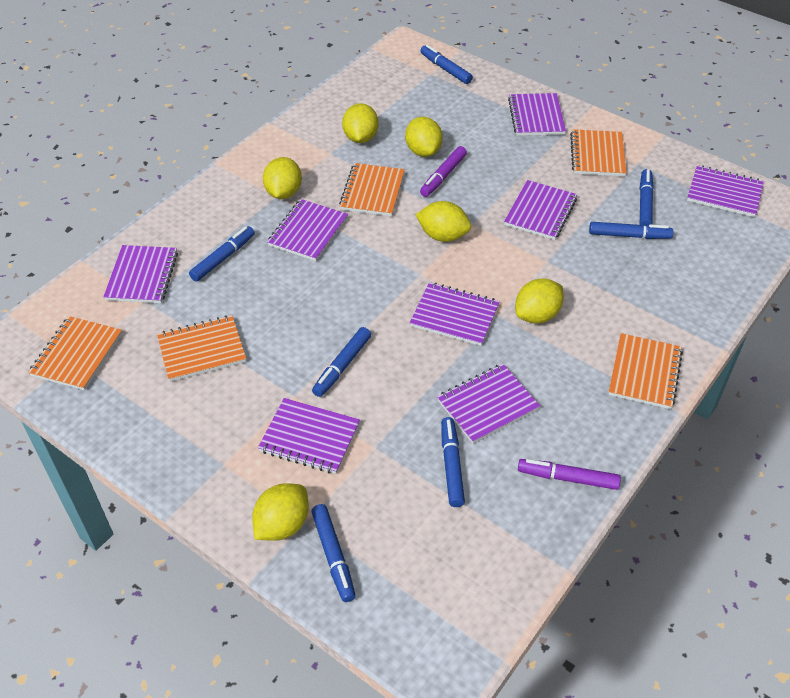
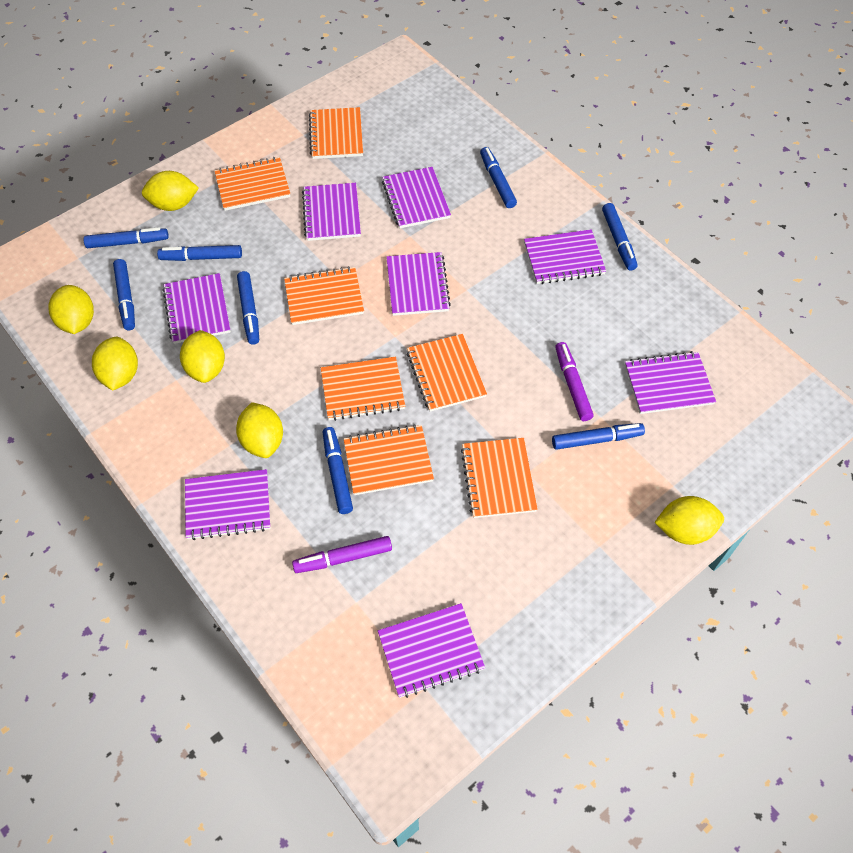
blue marker: [189,226,255,282] [311,504,356,602] [312,327,371,397] [421,45,473,84] [441,417,465,507] [589,222,674,239] [640,169,654,226] = 7 -> [84,227,169,248] [113,259,135,330] [157,245,242,261] [237,271,259,345] [323,427,353,514] [480,147,517,208] [552,423,645,450] [602,203,638,271] = 8
orange notebook: [28,316,122,390] [157,315,246,382] [339,163,405,216] [570,129,626,176] [608,333,683,409] = 5 -> [214,157,290,211] [284,266,364,325] [309,107,363,159] [321,357,405,421] [344,424,434,495] [407,334,487,412] [461,438,538,518] = 7

